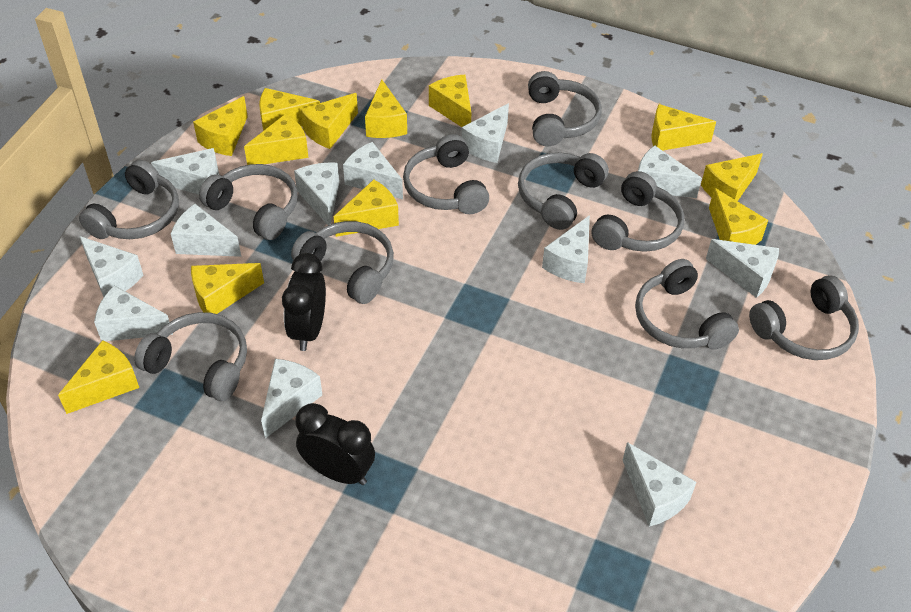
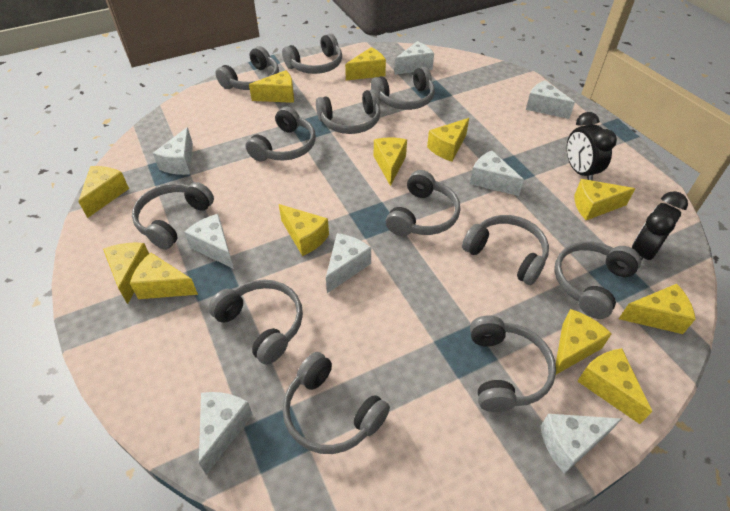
grey headphones: [79,160,179,239] [134,312,247,401] [199,164,298,240] [291,221,394,304] [403,134,489,214] [518,152,609,230] [528,71,602,146] [592,171,684,252] [635,259,739,350] [749,275,859,360] = 10 -> [132,182,214,250] [209,279,303,365] [215,46,279,90] [245,107,316,161] [282,34,342,74] [283,352,390,454] [316,89,381,134] [371,67,435,110] [386,170,460,236] [462,215,549,285] [470,315,556,412] [555,241,641,319] = 12
white cheese: [79,236,143,297] [94,285,173,341] [151,148,219,195] [171,204,241,257] [261,359,322,438] [294,163,339,225] [343,142,403,199] [462,103,509,163] [542,215,590,283] [623,442,696,527] [638,145,702,198] [706,239,779,298] = 12 -> [153,127,193,175] [184,214,234,269] [199,392,253,475] [326,233,371,293] [394,41,434,75] [470,150,524,196] [526,80,575,119] [540,414,622,474] = 8

